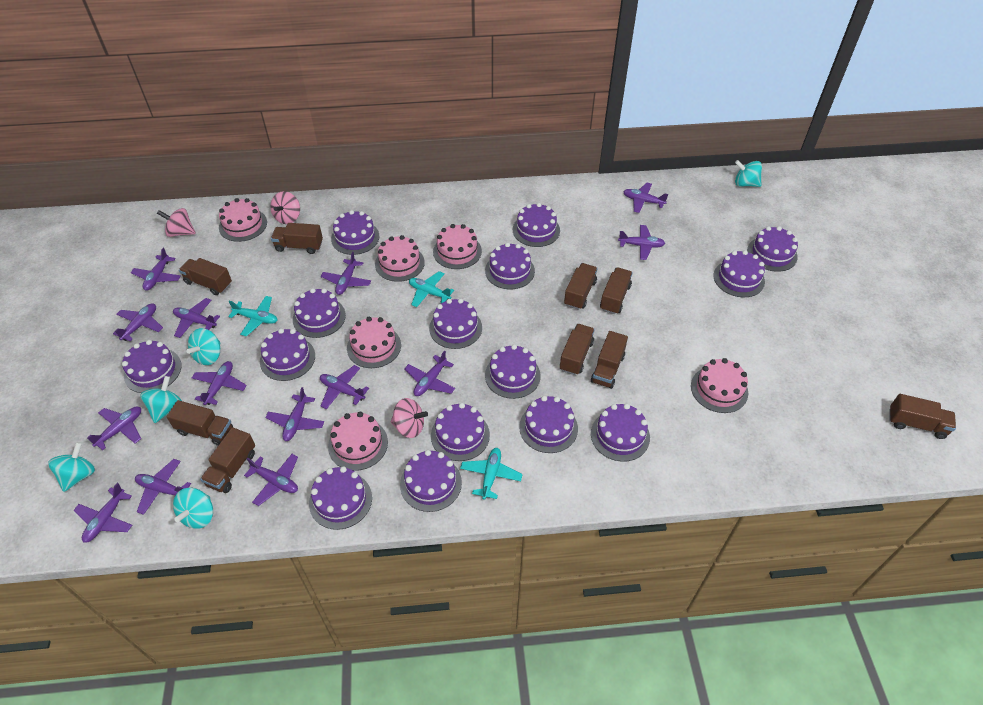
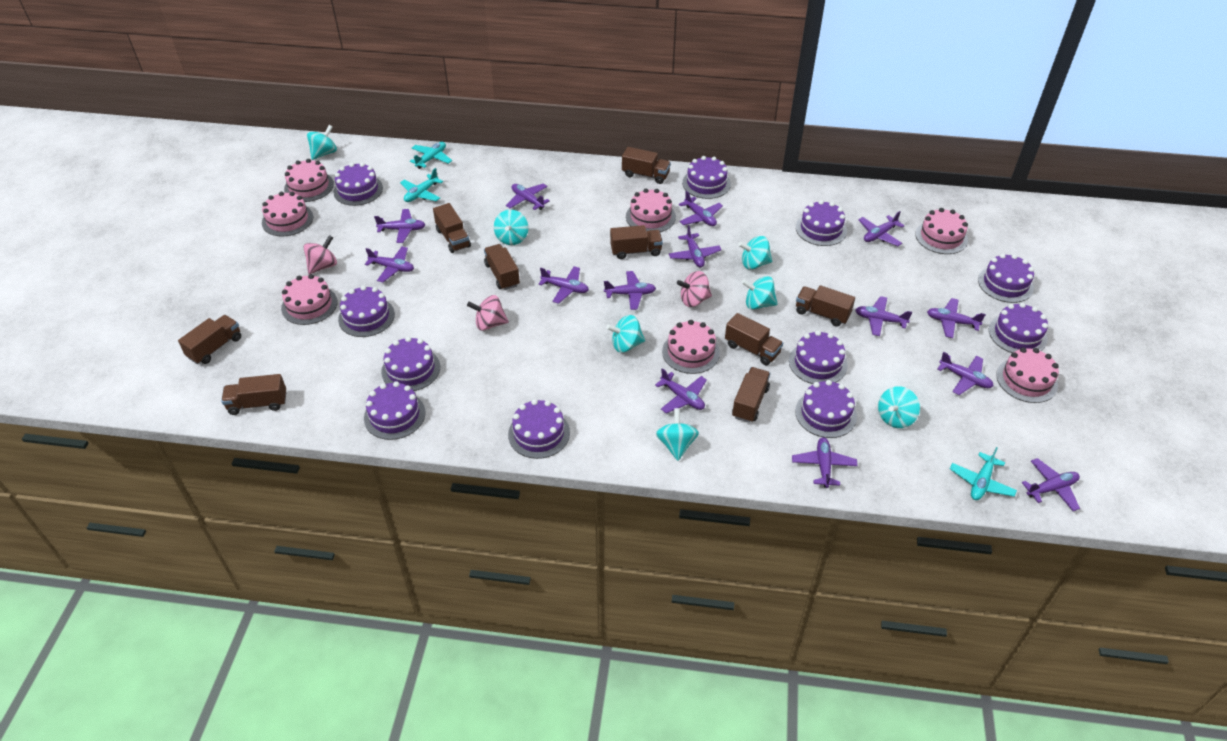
pink cake: [219,198,267,242] [328,412,388,471] [347,317,401,368] [375,235,425,282] [433,224,482,269] [691,358,748,413] = 6 -> [262,192,313,236] [281,274,338,325] [284,159,334,202] [626,189,676,232] [662,320,720,374] [915,208,968,254] [996,347,1059,403] = 7
purple cake: [122,340,182,393] [260,328,315,381] [293,288,346,338] [309,466,372,530] [331,210,379,255] [400,450,462,512] [429,299,482,349] [431,403,490,461] [485,243,535,289] [485,344,541,399] [513,203,560,247] [519,396,578,453] [591,404,650,462] [714,250,765,297] [747,226,798,272] = 15 -> [333,163,383,206] [338,286,395,337] [364,381,425,440] [381,337,440,391] [508,399,570,459] [682,156,731,199] [789,330,848,384] [795,380,857,438] [796,200,847,246] [978,254,1034,303] [989,303,1048,353] = 11
turquoise spinning top: [48,442,95,492] [140,376,182,423] [173,488,213,529] [186,328,220,365] [735,160,762,187] = 5 -> [307,125,337,160] [494,210,528,245] [606,315,645,353] [656,408,699,461] [738,236,772,269] [742,276,778,310] [878,386,920,428] = 7

